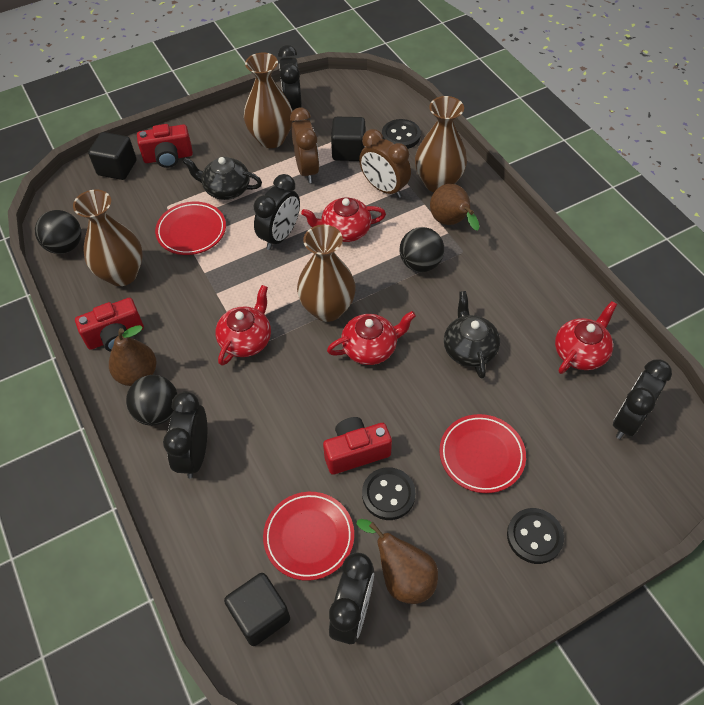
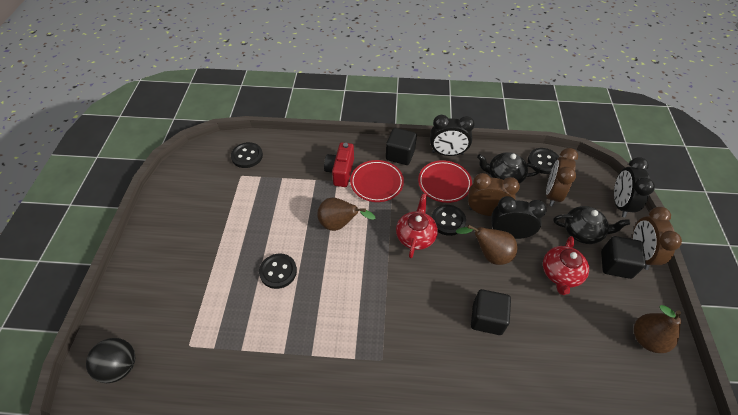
black ball: [35,210,81,254] [126,375,177,426] [399,227,444,272] = 3 -> [86,338,135,383] = 1
black button: [362,467,416,520] [382,119,421,149] [507,508,564,564] = 3 -> [231,142,263,168] [259,253,297,289] [432,205,466,236] [528,148,559,174] = 4
black clock: [163,392,207,478] [254,174,300,250] [278,45,302,110] [329,552,374,644] [613,359,672,439] = 5 -> [430,115,475,156] [492,196,547,239] [614,157,655,217] = 3
brown clock: [290,107,319,183] [359,129,411,198] = 2 -> [468,173,520,216] [546,148,578,207] [632,207,682,270] = 3
brown vase: [73,190,143,286] [244,53,293,148] [297,225,356,322] [415,96,467,192] = 4 -> none = 0
red camera: [75,298,144,352] [137,124,193,168] [323,417,392,475] = 3 -> [324,143,354,187] = 1
red plate: [155,202,226,255] [263,492,354,581] [439,414,526,493] = 3 -> [350,160,404,202] [418,160,472,203] = 2
red teapot: [215,285,271,366] [301,197,386,242] [327,311,416,365] [555,301,617,374] = 4 -> [396,194,438,258] [543,236,589,295] = 2

